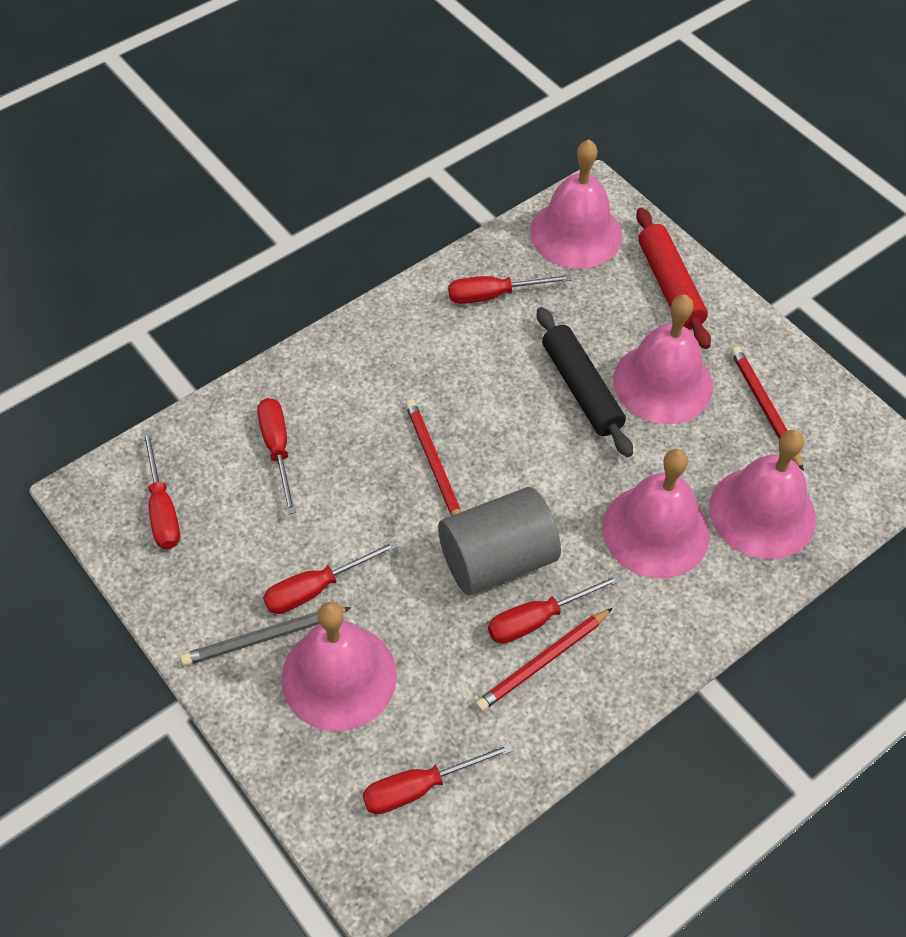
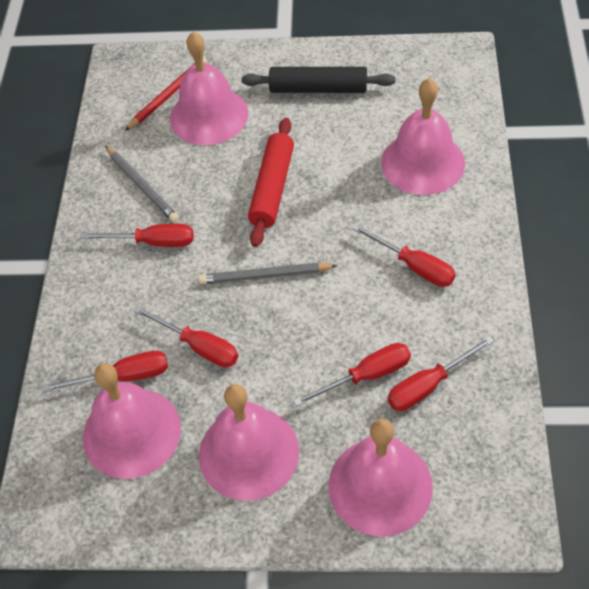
grey cylinder: [438,487,561,595] = 1 -> none = 0
grey pencil: [180,607,351,666] = 1 -> [105,146,179,222] [199,263,338,284] = 2
red pencil: [405,400,461,516] [475,608,613,712] [731,347,804,471] = 3 -> [125,57,207,131] = 1

